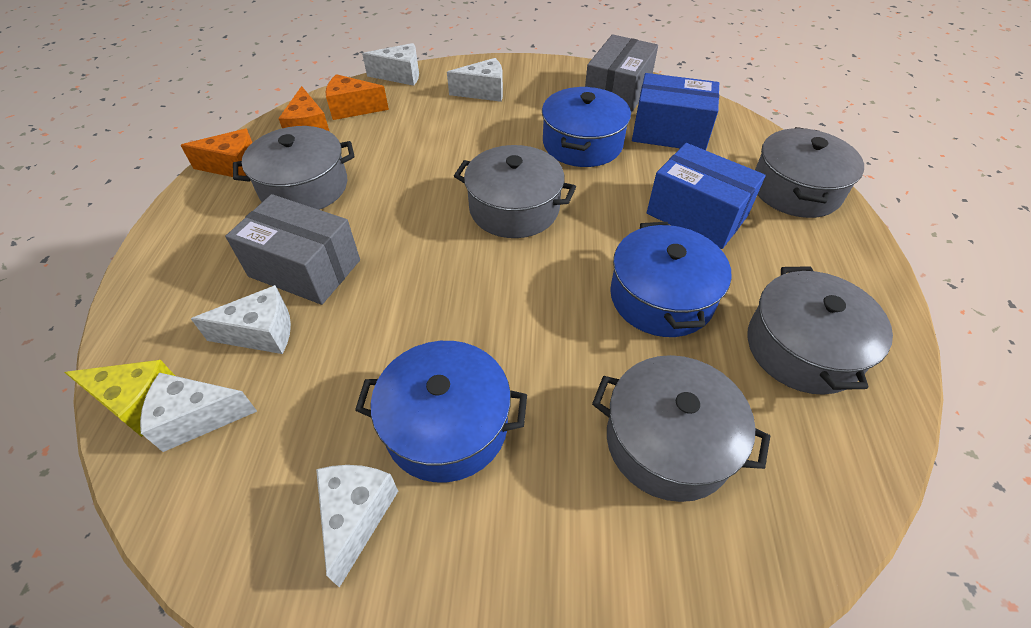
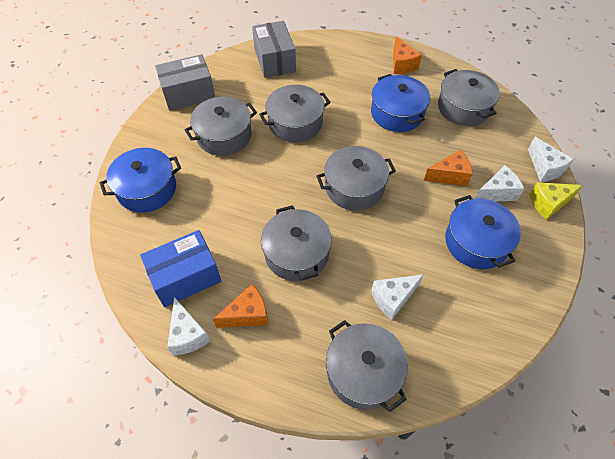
blue box: [632,73,719,150] [647,143,766,249] = 2 -> [140,230,221,307] = 1
grey pot: [233,126,355,210] [454,145,576,238] [592,355,770,502] [747,266,893,395] [755,127,864,218] = 5 -> [184,97,257,156] [259,85,331,143] [261,205,332,281] [316,146,396,210] [326,320,408,412] [438,69,500,126] = 6
white cheese: [140,372,257,452] [191,285,291,354] [316,465,398,588] [362,43,419,86] [447,58,503,102] = 5 -> [168,297,210,355] [371,274,424,320] [475,165,524,201] [528,137,574,182] = 4

